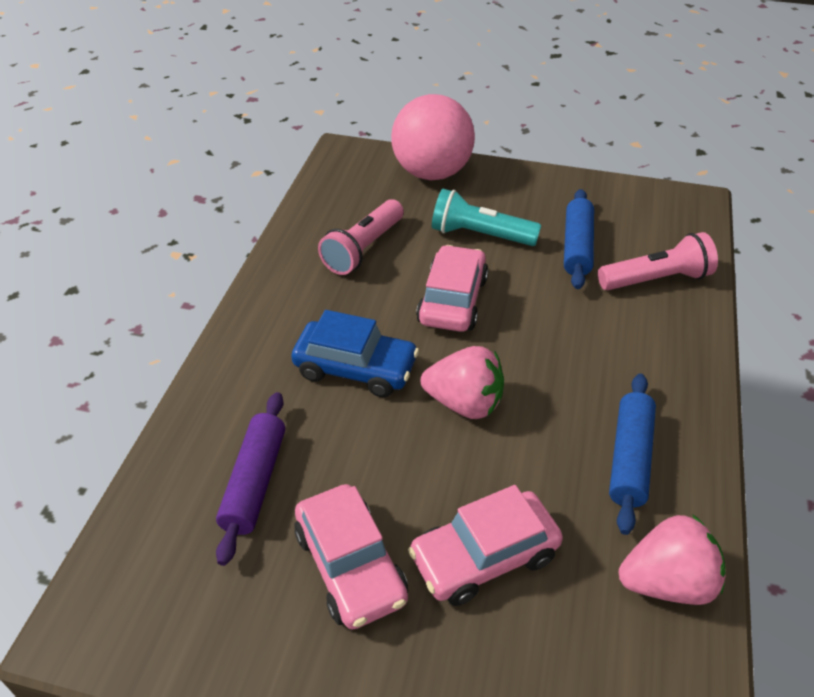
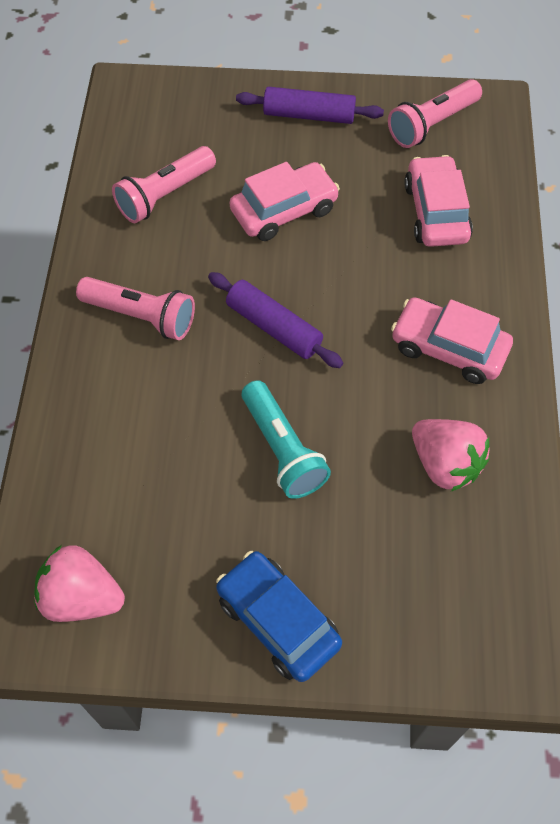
blue rolling pin: [564,189,594,289] [609,374,656,535] = 2 -> none = 0
pink ball: [391,94,475,180] = 1 -> none = 0
pink flashlight: [318,199,404,275] [598,232,718,291] = 2 -> [76,277,195,340] [112,146,216,223] [388,79,482,148] = 3
purple rolling pin: [216,392,285,566] = 1 -> [208,272,343,368] [236,87,384,124] = 2

